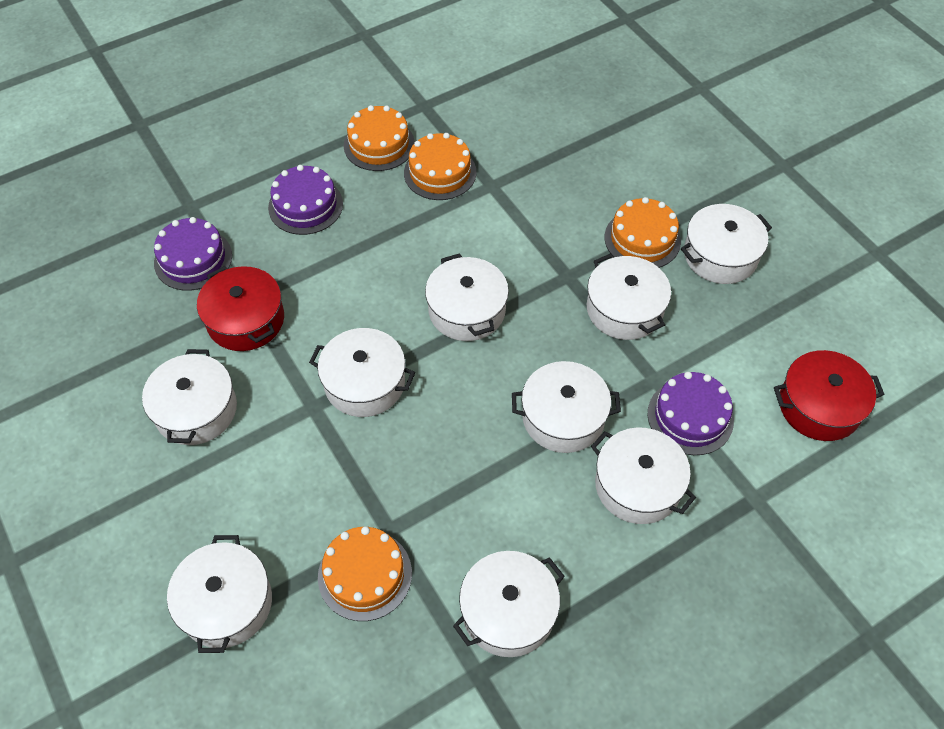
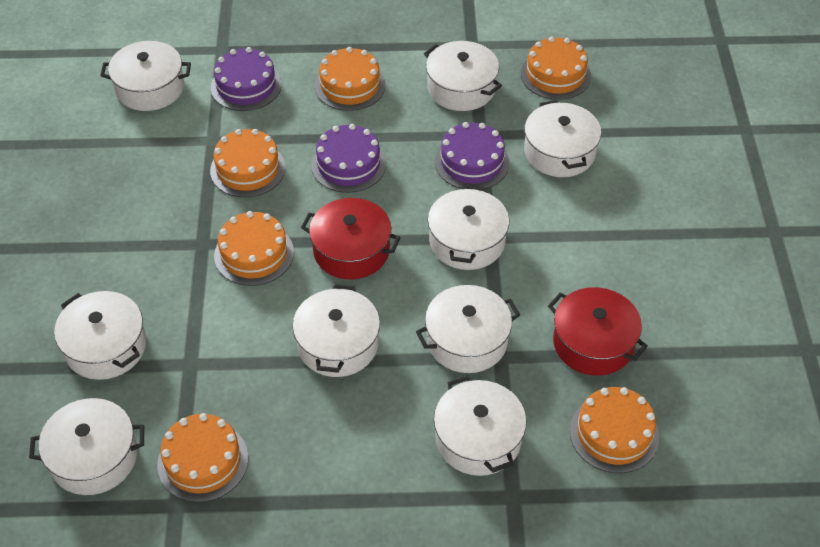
orange cake: [318,526,412,621] [344,105,415,171] [404,133,476,200] [605,197,681,268] = 4 -> [157,413,248,502] [210,129,286,198] [214,211,294,286] [315,47,385,111] [521,36,591,100] [570,387,659,473] = 6

